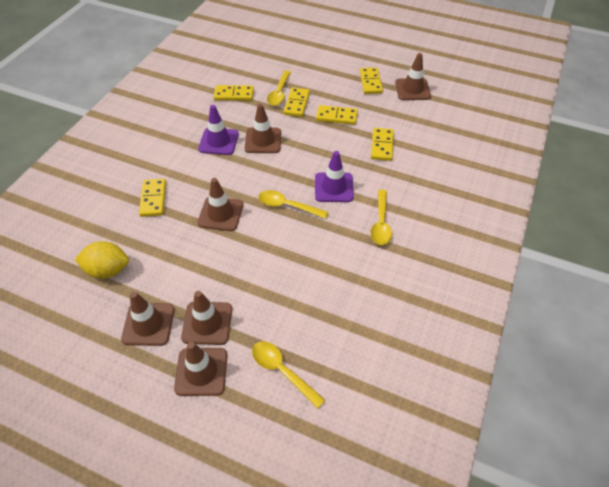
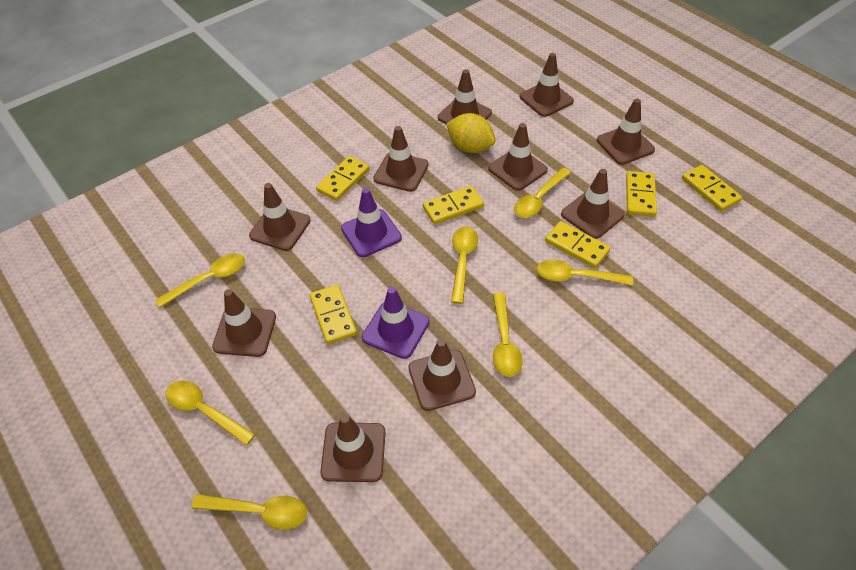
brown traffic cone: [121,292,175,346] [174,342,227,396] [181,291,232,345] [197,178,244,231] [245,104,281,153] [395,53,431,100] = 6 -> [212,289,276,357] [249,183,311,251] [320,414,385,482] [373,126,429,192] [408,339,476,411] [438,69,492,124] [488,123,548,191] [519,53,574,117] [561,169,624,239] [597,99,655,165] = 10
yellow spoon: [252,341,325,409] [258,190,328,219] [267,70,291,106] [371,190,392,245] = 4 -> [155,253,245,308] [166,380,256,445] [191,494,307,530] [451,226,478,304] [493,293,522,377] [514,168,571,218] [536,260,633,286] = 7

